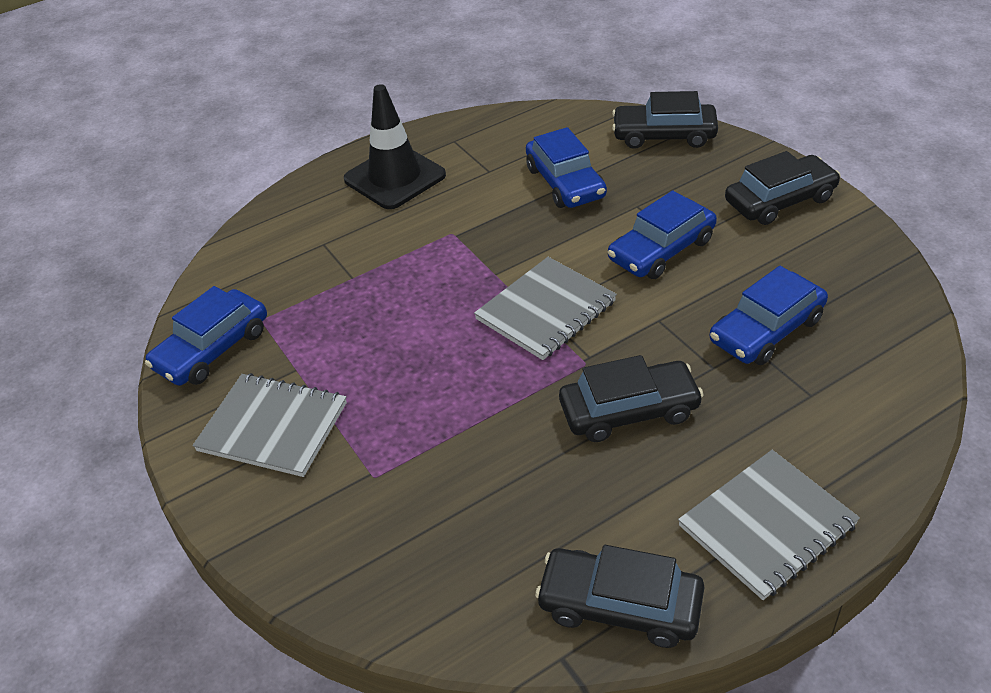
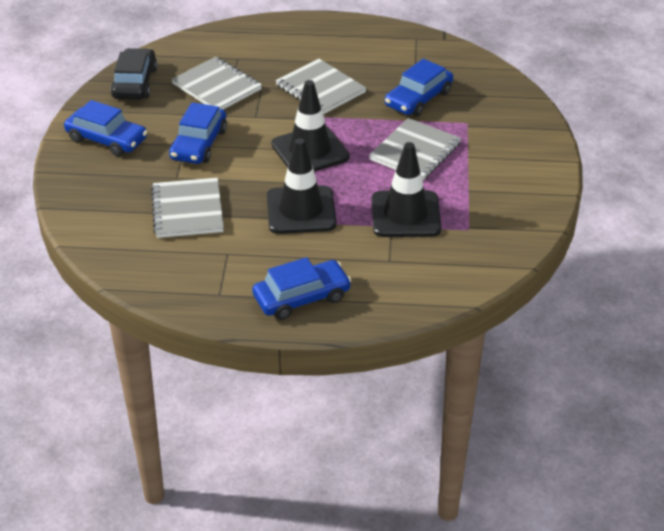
black car: [535,545,704,648] [559,355,704,442] [612,91,718,149] [725,151,841,225] = 4 -> [111,48,157,100] = 1
black traffic cone: [344,84,446,209] = 1 -> [267,138,337,234] [271,80,350,171] [372,142,441,237] = 3
grey notebook: [193,373,347,477] [474,257,617,360] [678,450,860,600] = 3 -> [151,178,224,238] [171,57,262,109] [275,59,366,114] [369,118,461,180] = 4

